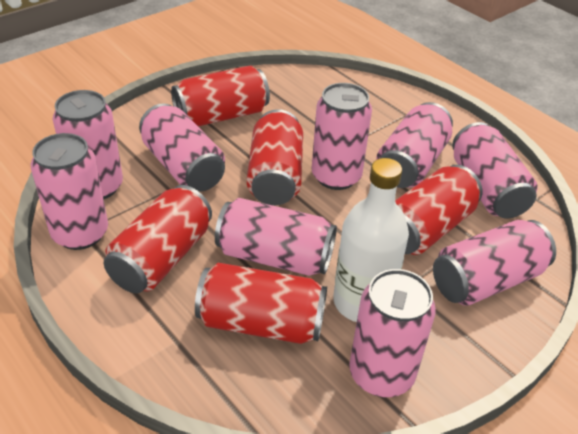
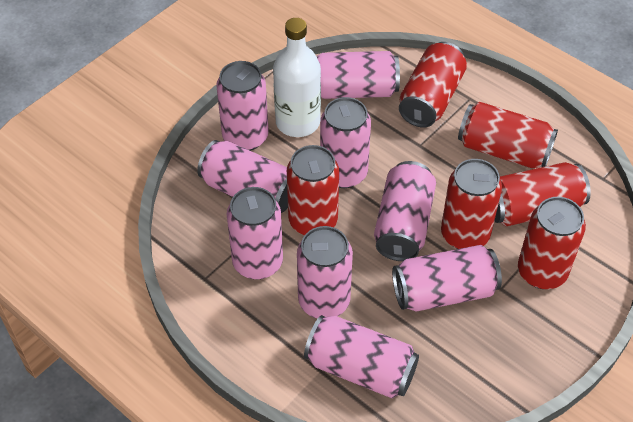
red can: [104,185,212,294] [171,65,270,126] [195,263,327,344] [247,109,303,205] [395,165,483,255] = 5 -> [287,145,339,235] [399,42,467,127] [441,159,502,249] [458,102,558,168] [494,162,591,226] [518,197,586,289] = 6

